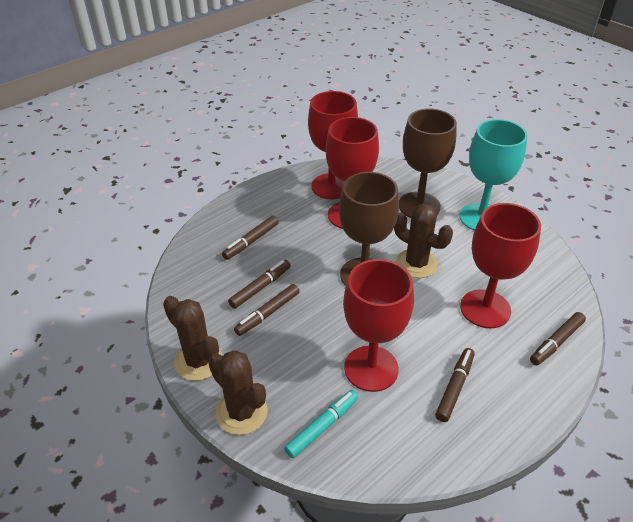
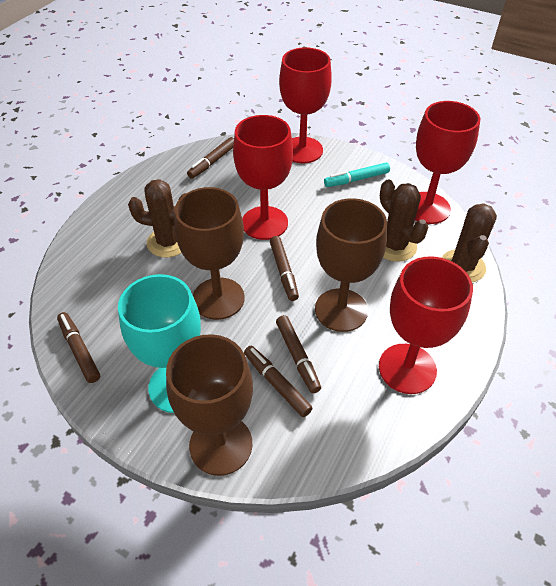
brown goblet: [339,172,399,286] [399,109,457,218] = 2 -> [166,334,253,476] [174,187,245,320] [315,198,387,332] = 3

